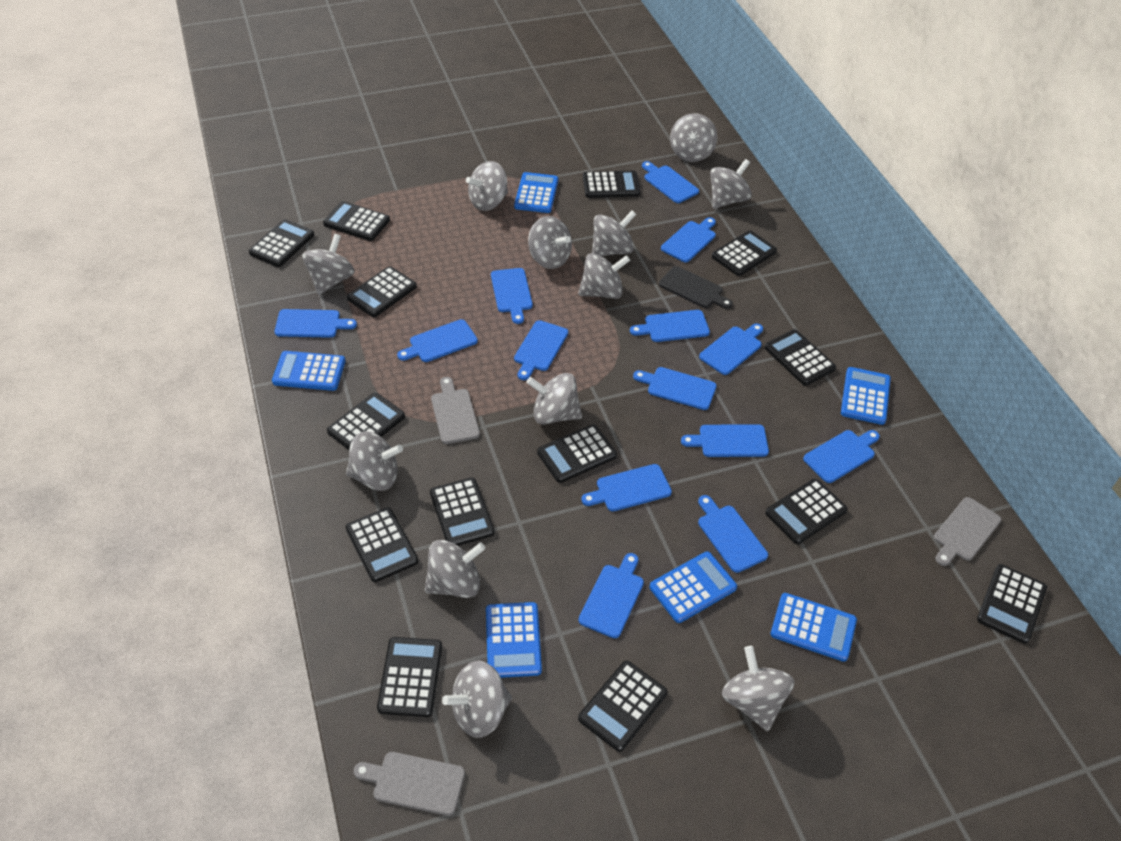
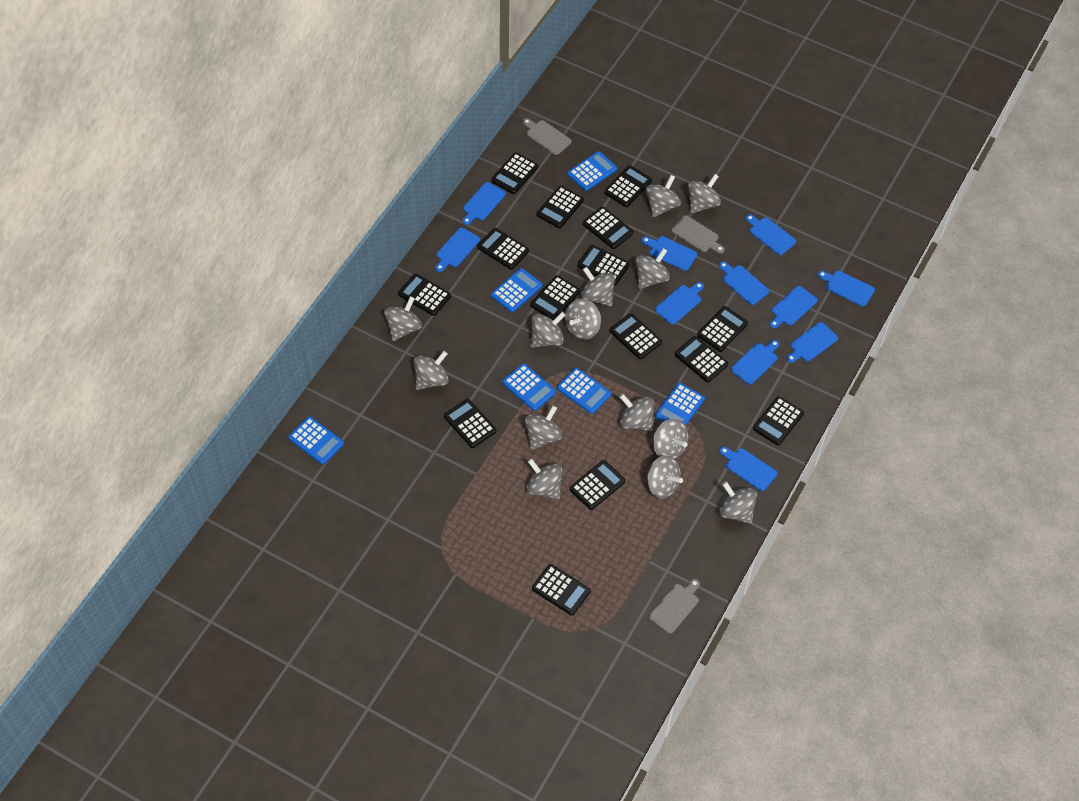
black calculator: [249,219,314,267] [323,201,390,241] [327,392,405,450] [346,507,418,582] [347,266,417,317] [377,637,442,717] [430,478,495,546] [537,424,617,483] [578,661,668,752] [583,171,640,198] [712,230,777,276] [764,329,836,386] [765,479,848,544] [977,564,1047,644] = 14 -> [398,273,451,316] [444,399,496,448] [477,228,529,270] [491,153,538,194] [530,275,580,320] [532,564,591,615] [537,186,584,228] [570,460,625,510] [577,245,630,285] [583,207,633,249] [604,165,652,207] [610,313,662,359] [675,336,728,382] [697,306,748,352] [753,396,804,445] = 15
black cutting board: [659,266,733,309] = 1 -> none = 0
blue cutting board: [275,309,357,338] [397,319,478,362] [491,268,533,324] [514,320,568,380] [579,553,644,638] [581,464,672,511] [630,310,710,342] [633,367,717,410] [642,161,699,203] [661,217,716,262] [681,424,769,457] [698,495,768,573] [699,323,763,375] [803,430,880,483] = 14 -> [436,228,480,272] [463,182,506,225] [642,236,698,271] [655,282,704,325] [719,261,769,305] [719,446,778,491] [731,340,780,385] [746,214,796,255] [770,286,817,329] [786,322,838,363] [818,270,875,307] = 11
grey spinning top: [302,234,355,295] [346,431,403,491] [424,540,486,598] [442,661,512,738] [466,161,508,211] [526,373,582,425] [528,216,572,269] [578,253,630,299] [592,211,636,256] [670,113,717,162] [710,159,752,209] [722,646,795,731] = 12 -> [384,296,422,341] [414,351,449,390] [524,405,563,450] [526,458,563,499] [530,312,565,348] [565,299,601,339] [580,267,615,307] [619,394,654,431] [635,248,670,289] [645,175,681,218] [646,455,683,498] [653,418,689,459] [688,174,721,214] [718,482,757,524] = 14

